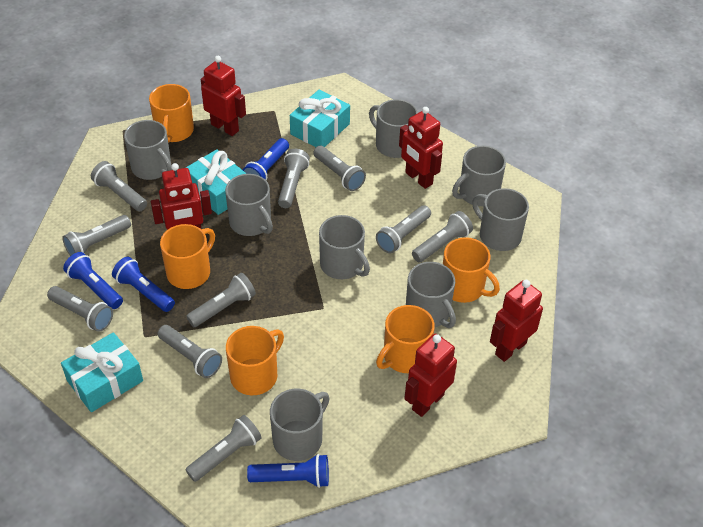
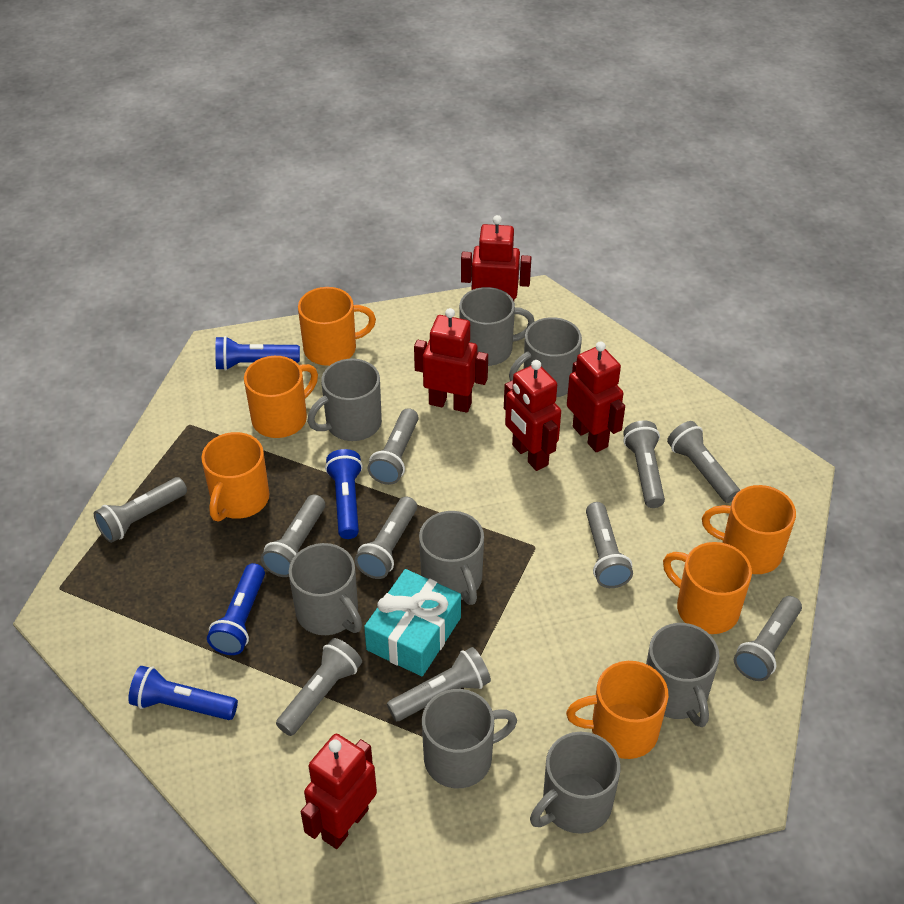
orange mug: [149,84,194,143] [160,224,215,289] [226,326,284,395] [376,305,435,373] [443,237,500,303] = 5 -> [201,432,270,522] [244,356,318,438] [298,287,376,366] [566,661,669,759] [663,542,752,634] [702,485,796,574] = 6
turquoise gift: [61,332,143,412] [186,149,246,215] [290,90,350,147] = 3 -> [364,569,461,676] = 1

